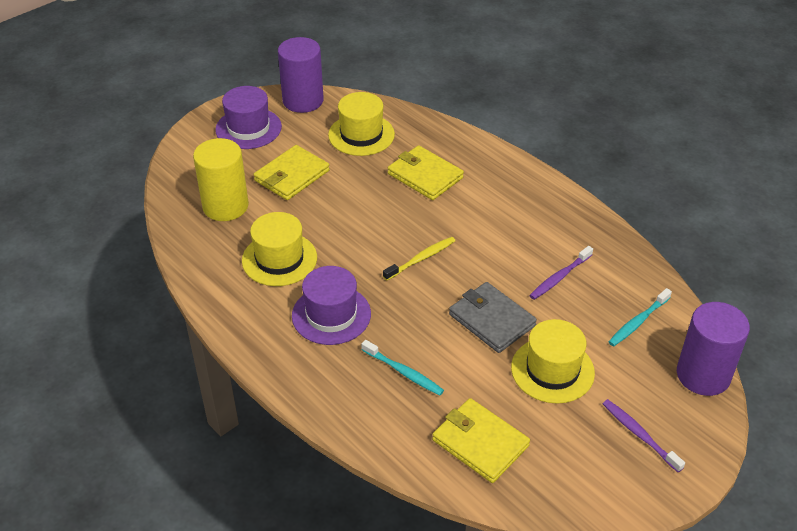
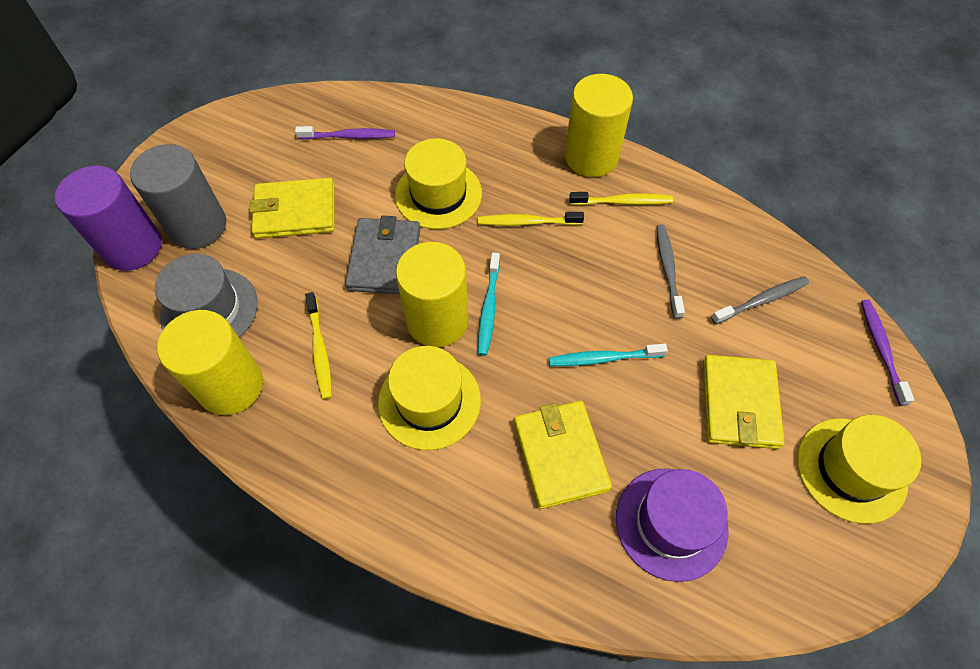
grey cylinder: none = 0 -> [130,144,226,249] = 1
grey hat: none = 0 -> [155,253,258,338] = 1
grey toothbrush: none = 0 -> [656,224,685,319] [711,276,809,324] = 2
purple cylinder: [278,37,324,113] [677,302,750,396] = 2 -> [55,166,162,271] = 1
purple hat: [215,86,282,149] [292,266,371,345] = 2 -> [616,468,729,582] = 1
yellow cylinder: [193,138,249,221] = 1 -> [157,310,263,415] [396,242,469,347] [565,74,633,177] = 3
yellow toothbrush: [383,237,455,280] = 1 -> [305,292,332,400] [478,212,584,226] [569,192,673,205] = 3

